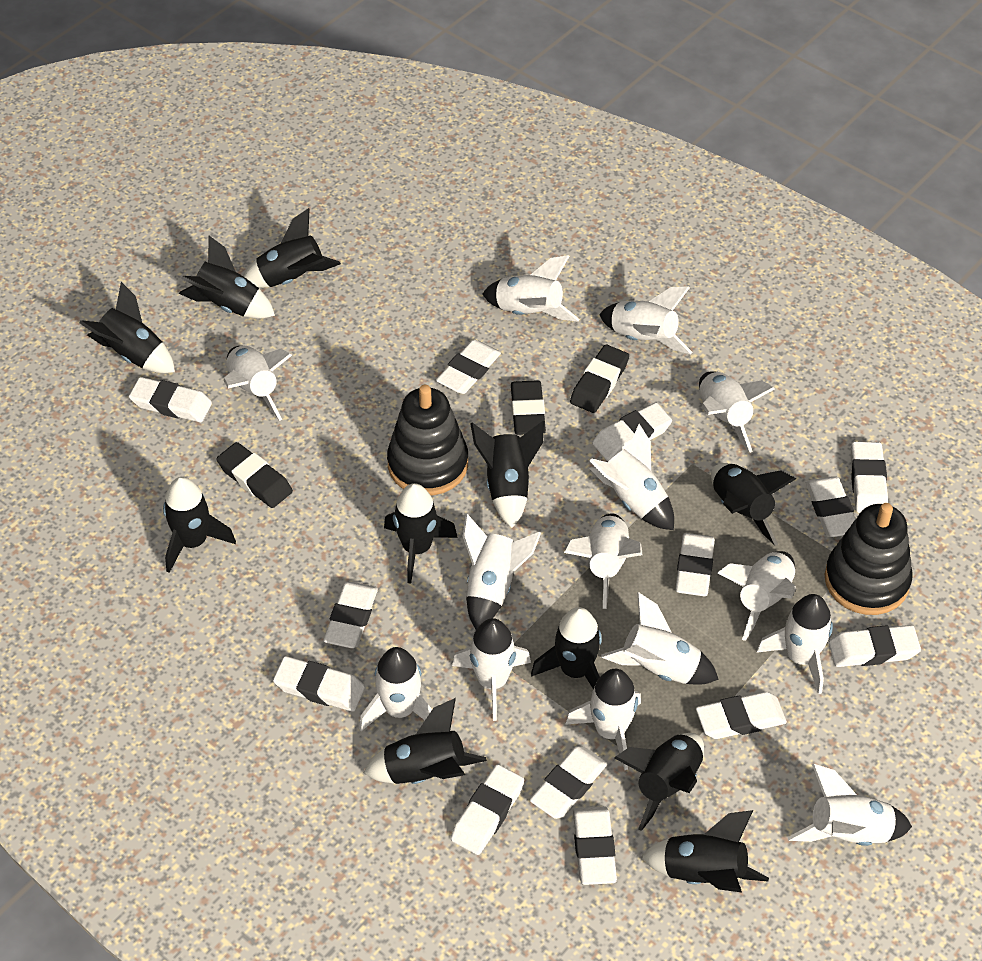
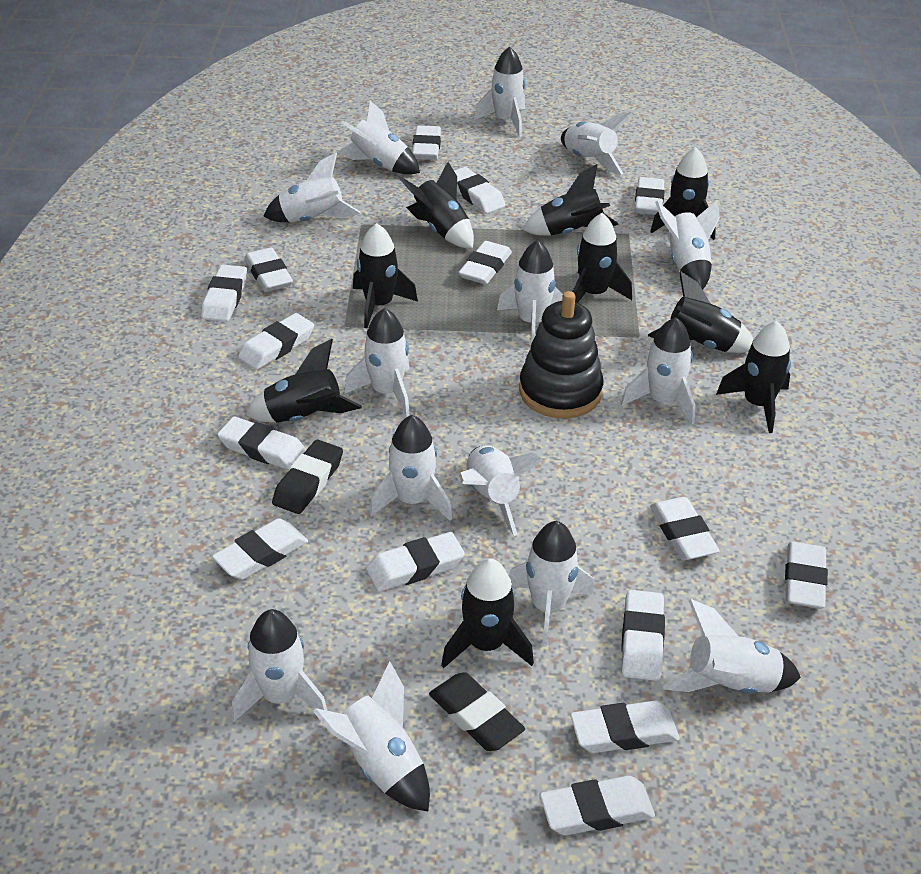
black eraser: [216,442,293,508] [511,380,546,435] [570,345,629,413] = 3 -> [272,440,343,514] [429,672,525,751] = 2
black rocket: [79,282,175,373] [163,477,236,573] [179,236,275,318] [244,208,341,288] [363,698,487,784] [384,483,458,584] [470,421,544,528] [531,607,602,690] [614,733,704,831] [641,810,769,893] [711,463,796,546] = 11 -> [245,339,362,423] [353,223,418,328] [400,162,474,248] [441,558,534,668] [523,164,619,235] [572,213,632,303] [648,271,754,353] [650,147,716,240] [716,321,791,433] = 9
black stacking toy: [387,385,468,495] [825,503,912,615] = 2 -> [519,291,603,418] = 1
white eraser: [129,377,212,422] [273,656,365,712] [324,581,378,648] [436,340,501,394] [451,764,524,855] [530,746,608,819] [573,806,617,885] [592,403,672,461] [675,533,715,596] [696,692,787,739] [806,476,855,537] [829,625,921,667] [851,441,888,513] = 13 -> [201,265,247,322] [212,518,308,580] [217,417,306,470] [238,313,314,370] [245,248,293,292] [366,532,465,592] [412,125,441,160] [454,167,505,213] [458,241,512,284] [540,776,655,835] [570,701,680,753] [621,590,665,681] [635,177,665,215] [650,497,720,560] [785,541,828,609] = 15

